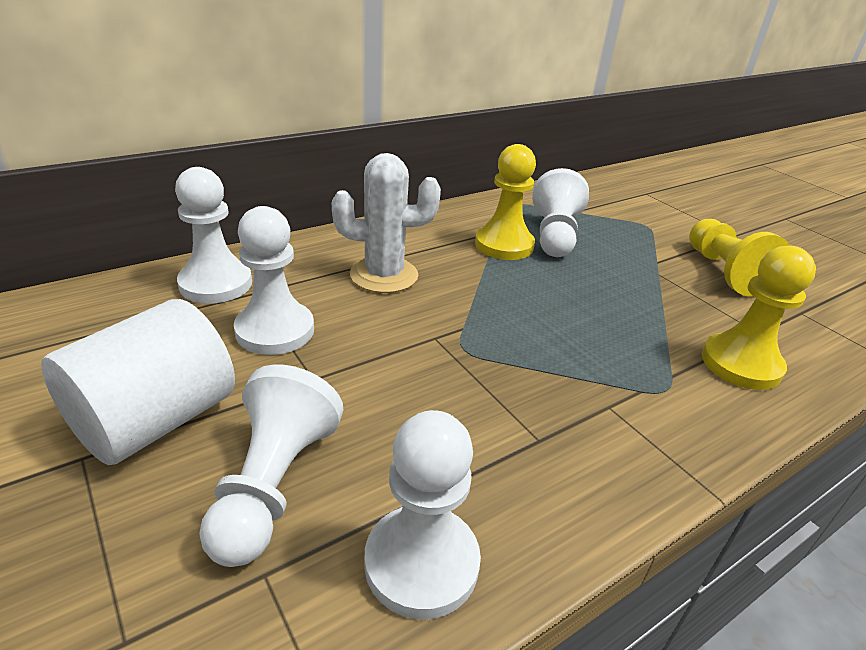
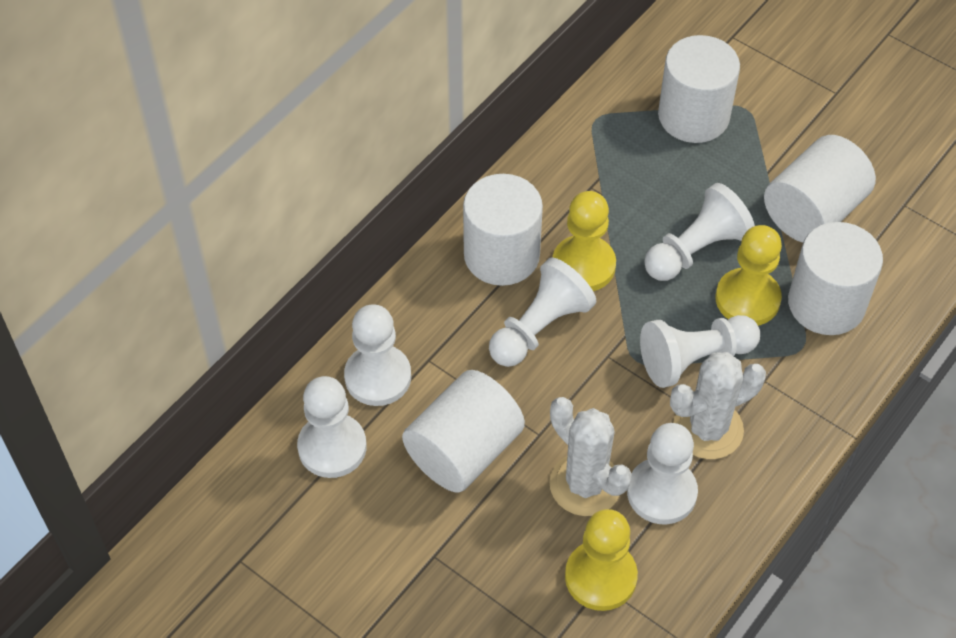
white cactus: [332,153,441,293] = 1 -> [549,397,632,516] [670,352,766,459] = 2
white cylinder: [41,299,235,465] = 1 -> [402,370,525,492] [463,174,543,286] [658,35,740,143] [764,135,876,243] [788,222,883,335] = 5
white pawn: [175,167,252,304] [200,365,343,567] [234,206,314,355] [364,410,481,619] [532,168,589,257] = 5 -> [297,376,367,478] [344,304,411,406] [489,257,596,367] [627,423,698,524] [640,315,760,388] [644,183,755,281] = 6

